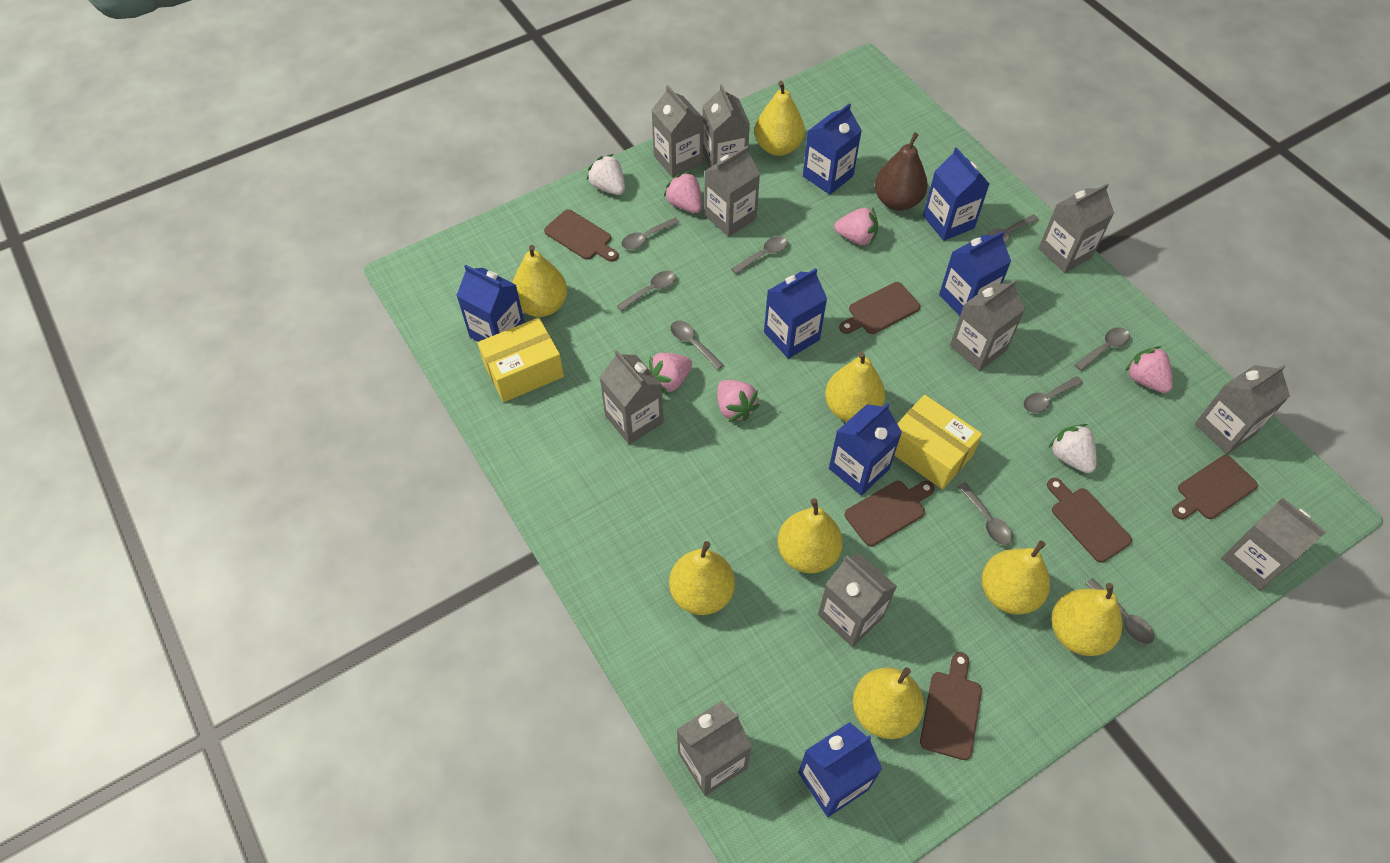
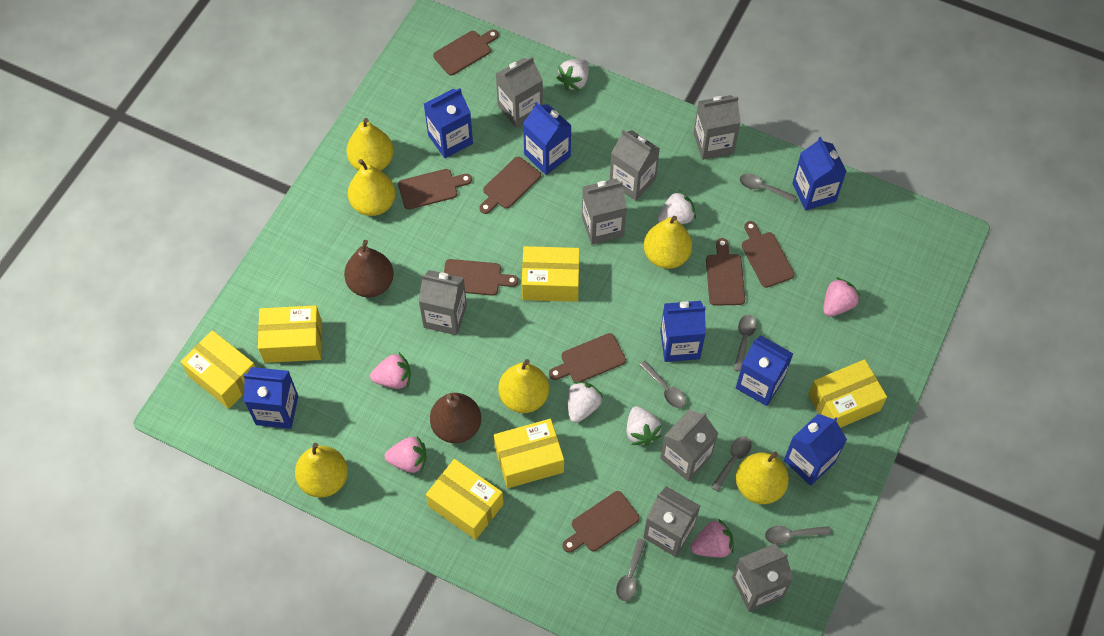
brown cutting board: [544,209,618,262] [839,282,920,334] [845,481,935,546] [920,652,982,760] [1047,478,1132,563] [1172,455,1258,519] = 6 -> [398,169,472,210] [433,30,499,75] [444,259,518,296] [480,157,541,214] [549,333,626,382] [563,491,639,553] [706,238,745,306] [742,221,794,288] = 8
brown pear: [875,133,928,211] = 1 -> [344,240,394,297] [430,393,481,443] = 2
grey carton: [600,350,664,444] [652,85,703,178] [676,701,752,796] [703,84,750,168] [704,146,760,237] [818,553,897,647] [950,280,1025,371] [1038,184,1114,273] [1195,365,1290,454] [1221,498,1326,591] = 10 -> [419,270,467,335] [496,57,543,128] [582,179,627,244] [610,130,660,201] [643,486,700,557] [660,410,718,482] [694,95,741,160] [732,544,793,612] = 8
grey spoon: [617,271,676,311] [621,218,680,250] [670,321,724,370] [731,236,788,275] [957,482,1013,545] [987,214,1039,243] [1023,376,1083,413] [1075,328,1130,371] [1085,578,1154,644] = 9 -> [616,538,646,601] [640,360,686,408] [711,437,752,492] [734,315,757,371] [740,174,796,202] [765,526,831,545] = 6
pink strawberry: [649,353,692,394] [664,172,702,213] [717,380,760,422] [834,207,878,245] [1125,346,1173,393] = 5 -> [370,353,411,389] [385,436,427,473] [690,519,734,557] [823,277,860,317] = 4
white strawberry: [587,154,625,195] [1048,424,1097,473] = 2 -> [556,59,589,91] [568,381,603,423] [626,406,662,446] [658,190,696,224] = 4
yellow box: [477,317,564,402] [894,395,982,490] = 2 -> [180,330,255,409] [258,305,322,363] [426,459,504,540] [494,419,564,488] [522,246,580,302] [808,359,887,428] = 6
yellow pear: [512,245,567,317] [669,541,735,615] [754,81,805,156] [778,498,843,573] [825,351,885,422] [853,667,924,739] [982,541,1050,615] [1052,583,1123,656] = 8 -> [295,443,348,498] [346,118,394,171] [348,159,396,216] [498,359,549,413] [644,216,692,269] [736,452,789,504] = 6

